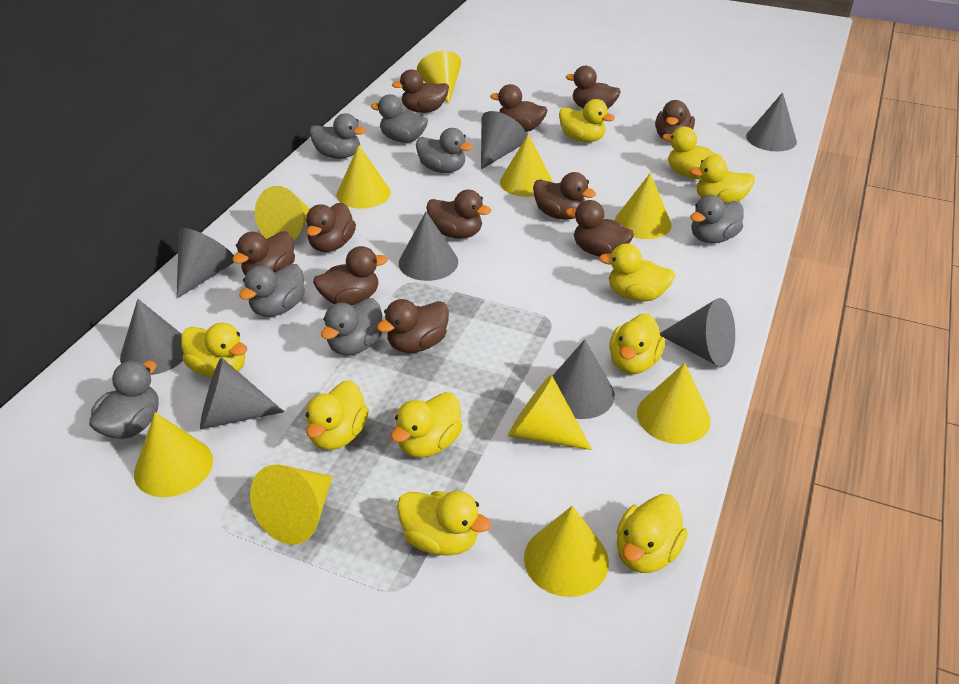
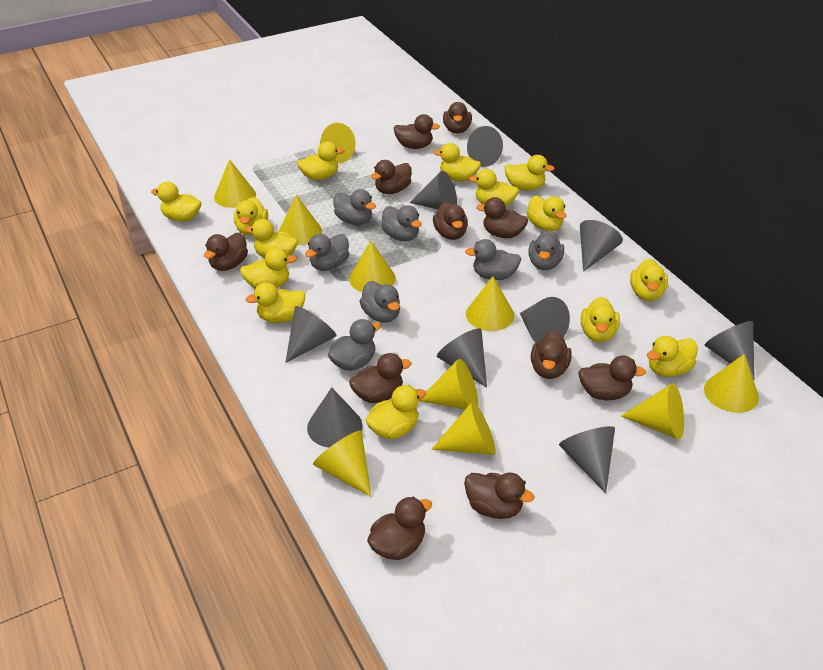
grey cone: [120,299,184,375] [176,228,234,299] [200,357,284,429] [399,212,458,281] [481,111,527,170] [552,339,615,419] [660,298,735,367] [746,92,797,151] = 8 -> [285,306,337,363] [307,387,363,448] [410,171,457,209] [437,328,487,388] [467,126,503,167] [520,297,570,343] [559,426,615,493] [580,220,623,272] [705,321,755,380] = 9
yellow duck: [181,323,247,377] [306,381,369,450] [391,392,463,458] [397,491,491,556] [559,99,615,143] [599,243,675,301] [609,314,665,374] [617,494,688,573] [662,127,722,179] [689,156,755,204] = 10 -> [151,181,201,222] [234,197,268,235] [240,248,297,288] [245,219,298,258] [246,282,305,323] [297,141,344,180] [365,385,426,439] [433,143,481,182] [469,169,519,207] [505,155,555,191] [527,195,567,231] [581,297,620,342] [630,259,668,301] [647,336,698,377] = 14

